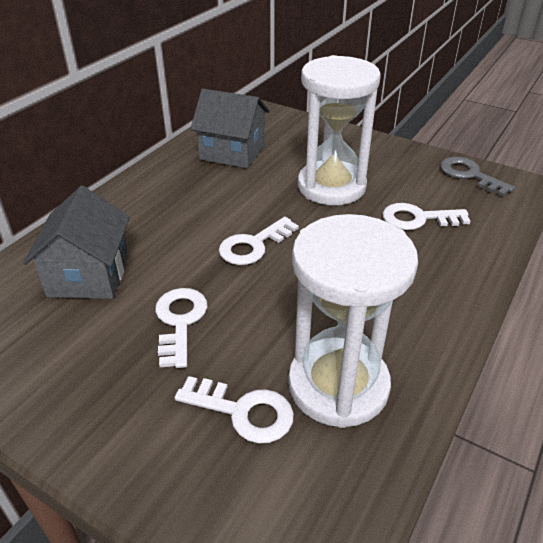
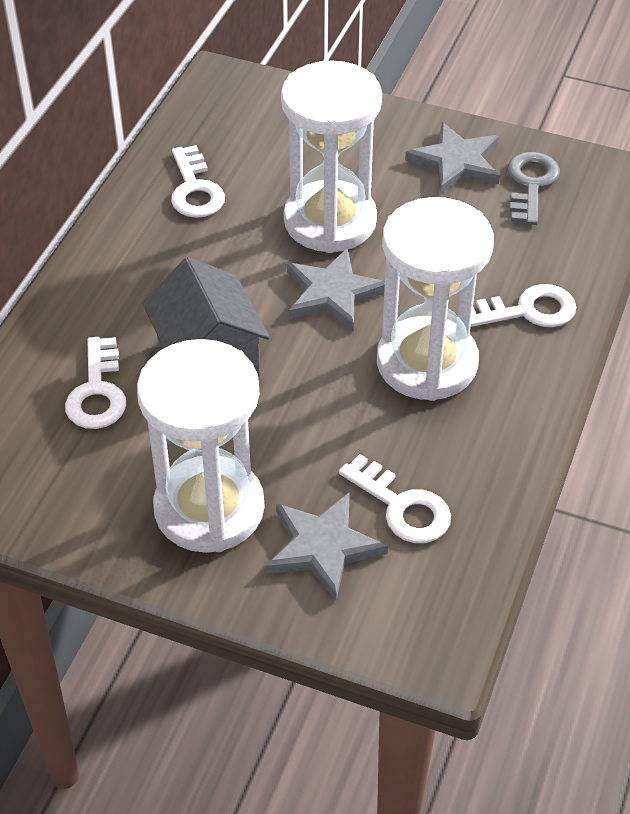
grey house: [23,186,130,299] [191,89,270,168] = 2 -> [142,257,270,376] = 1
grey star: none = 0 -> [266,492,388,601] [287,248,385,332] [405,122,500,195] = 3
white hourglass: [288,214,418,428] [298,55,381,205] = 2 -> [137,339,264,553] [281,61,382,253] [377,197,494,401] = 3

